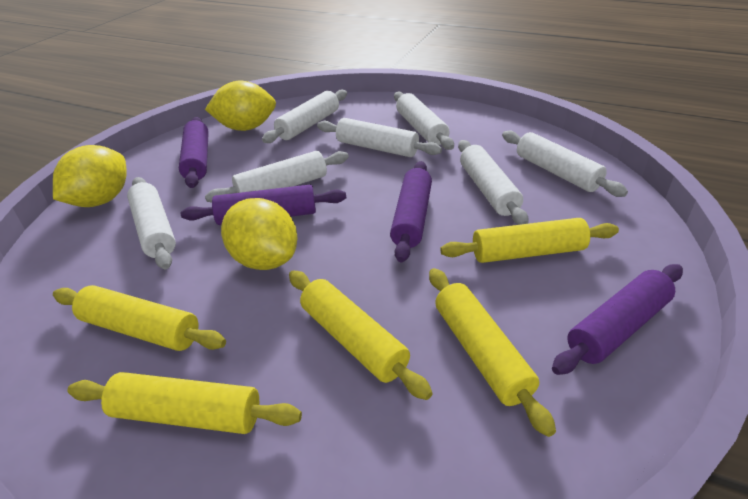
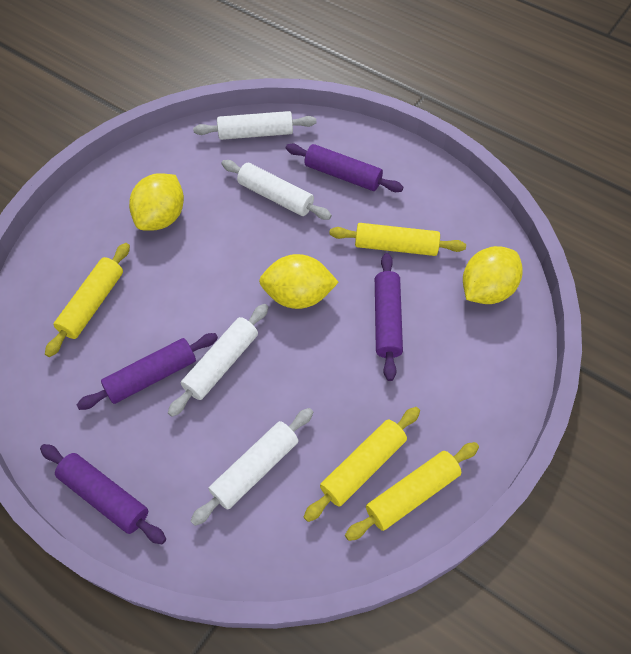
white rolling pin: [127,177,176,269] [205,151,349,202] [262,90,347,143] [317,118,442,157] [394,92,454,150] [458,140,528,225] [502,131,628,197] = 7 -> [168,304,268,417] [190,408,313,526] [193,111,316,140] [221,160,332,220] = 4
yellow rolling pin: [53,285,226,351] [67,372,302,434] [289,270,432,400] [429,268,556,437] [440,218,619,263] = 5 -> [45,243,130,357] [304,407,420,522] [329,223,466,256] [345,442,479,541] = 4

